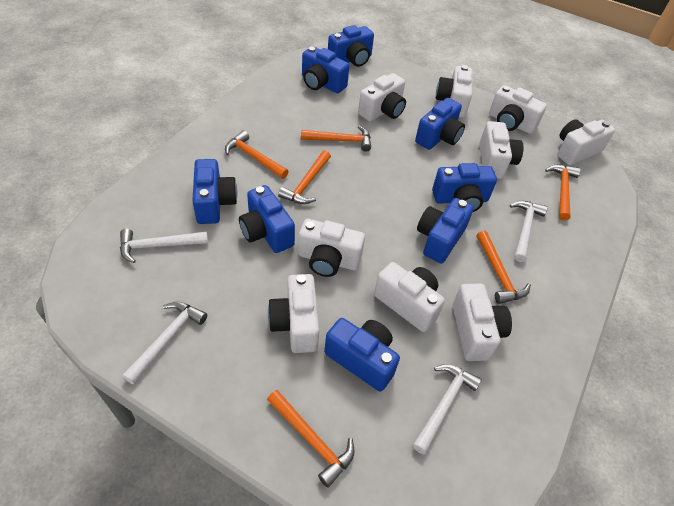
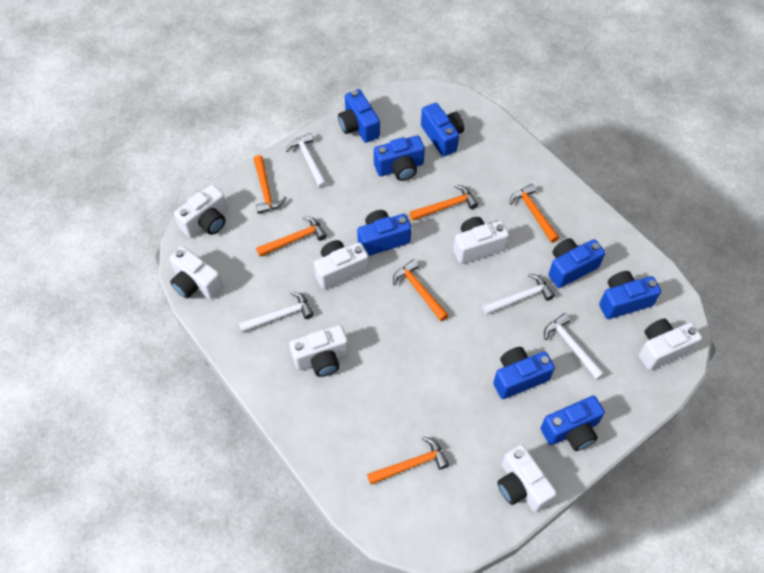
white camera: [268,274,320,353] [298,219,365,277] [358,73,406,122] [374,262,445,332] [436,65,473,117] [453,284,512,361] [479,121,523,179] [489,85,547,134] [557,119,615,165] = 9 -> [169,246,223,299] [174,185,228,238] [289,325,349,377] [314,240,369,290] [453,217,509,264] [497,444,557,513] [638,319,702,370] = 7

